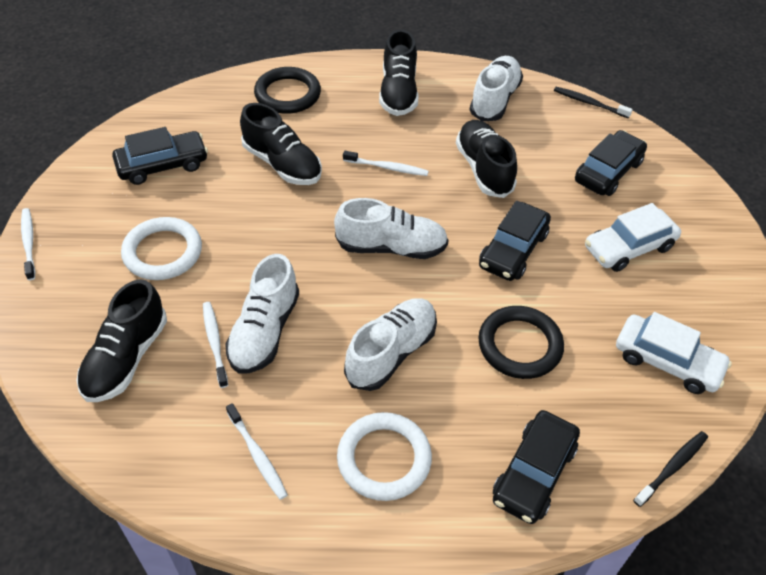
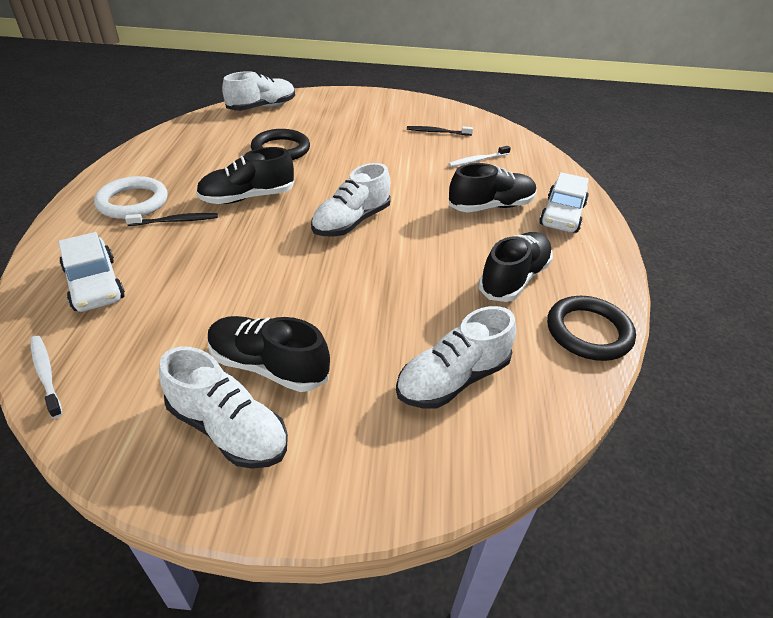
black car: [112,127,208,185] [479,201,551,281] [493,410,580,524] [575,130,647,196] = 4 -> none = 0
white ring: [121,217,202,280] [337,412,432,501] = 2 -> [94,176,168,219] = 1
white toothbrush: [21,208,35,280] [203,302,228,388] [226,403,288,500] [343,151,429,176] = 4 -> [30,336,63,418] [449,146,511,167] = 2

